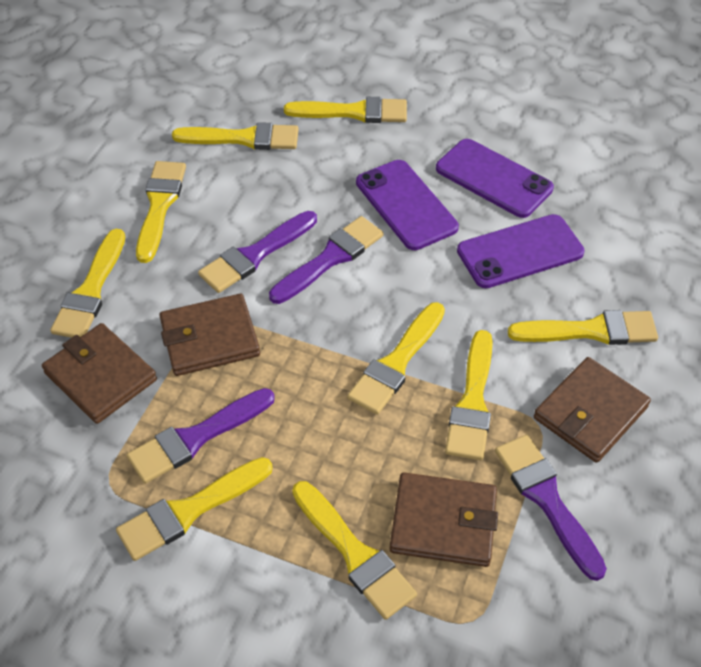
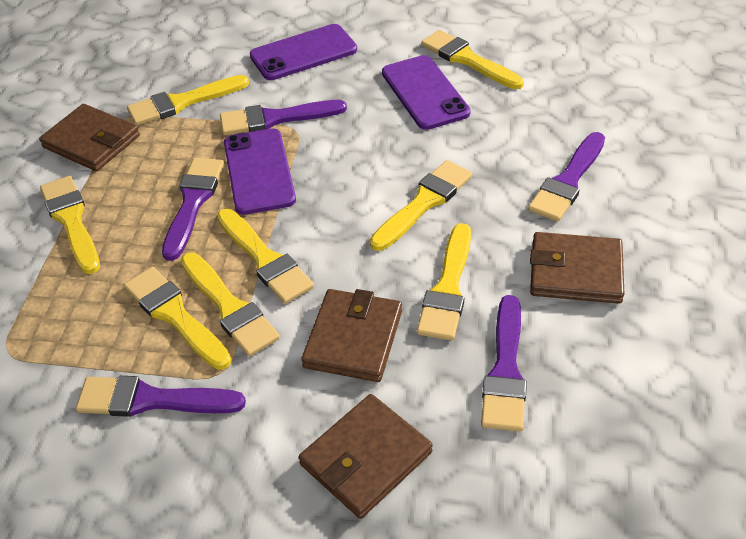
purple brush: [127,388,275,484] [198,211,317,293] [269,216,384,304] [495,435,607,581] = 4 -> [76,376,246,417] [162,158,224,261] [220,100,347,135] [481,295,527,432] [528,132,605,222] = 5
yellow brush: [50,229,125,338] [116,457,273,561] [136,161,186,263] [172,122,299,150] [284,97,407,123] [292,481,417,620] [347,302,445,415] [445,330,493,460] [508,310,658,345] = 9 -> [40,176,100,274] [124,267,232,370] [127,75,249,126] [181,253,280,357] [217,209,314,304] [370,160,472,251] [417,223,471,341] [421,30,524,89] = 8

